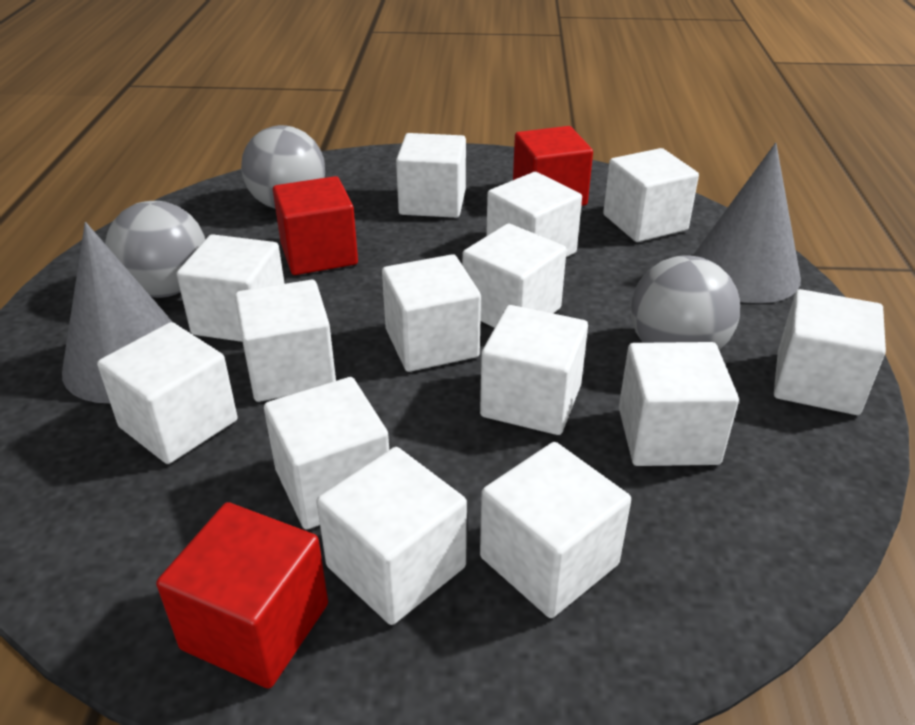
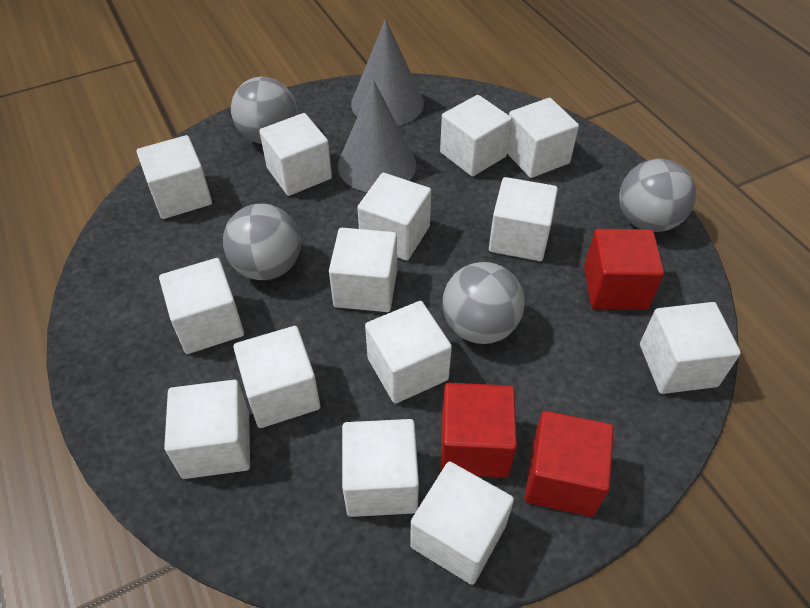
grey ball: [105,201,205,298] [241,125,325,209] [631,255,740,350] = 3 -> [223,204,301,280] [231,77,297,144] [443,262,525,344] [619,159,696,232] = 4

